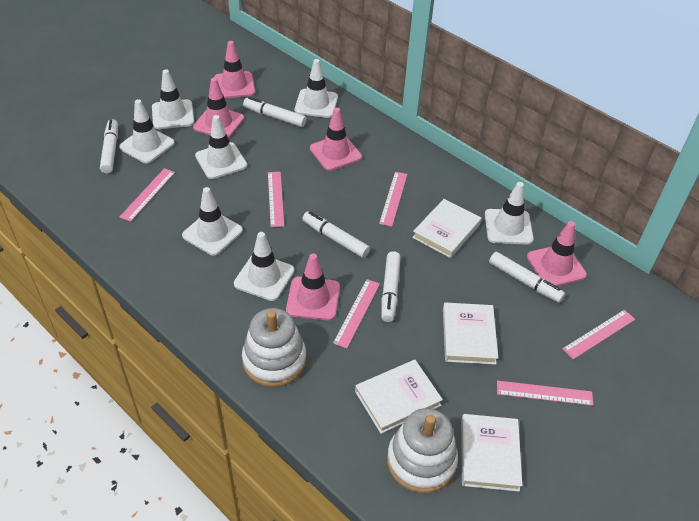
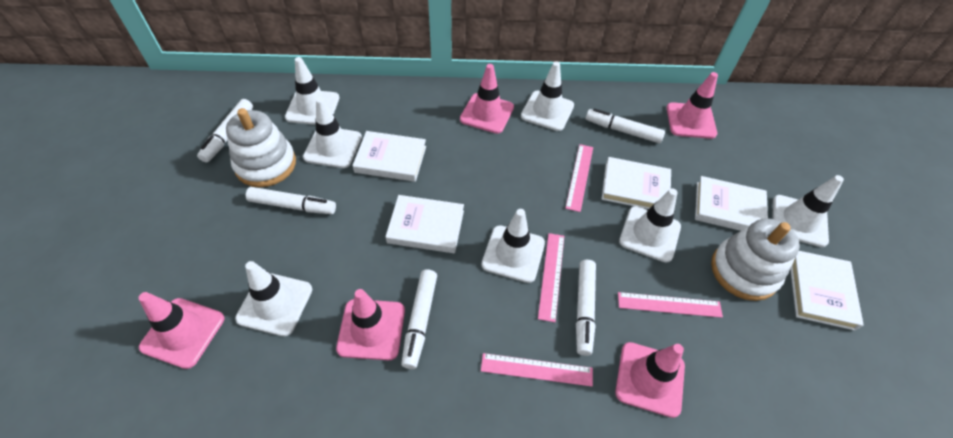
pink ruler: [120,168,175,222] [268,172,284,227] [333,279,380,349] [379,172,407,227] [497,381,593,406] [562,310,635,359] = 6 -> [481,353,593,386] [538,233,564,322] [565,144,593,212] [618,292,723,318] = 4
white book: [355,360,443,434] [412,199,481,258] [443,302,498,365] [461,414,522,492] = 4 -> [352,131,426,182] [385,195,464,253] [602,157,671,209] [695,176,768,231] [790,251,864,331] = 5

